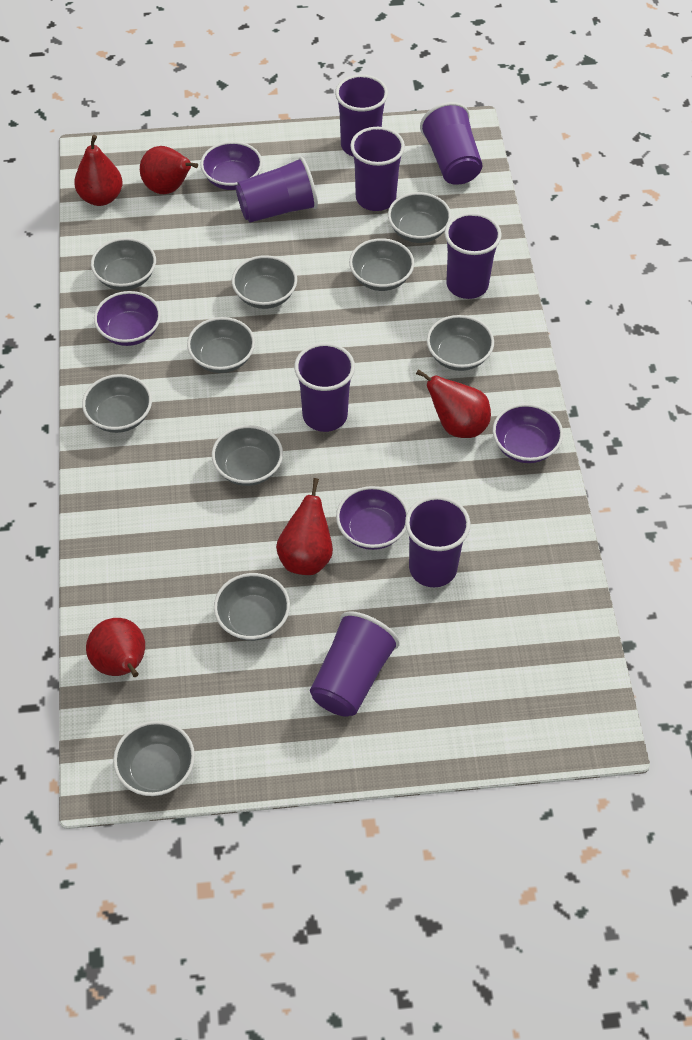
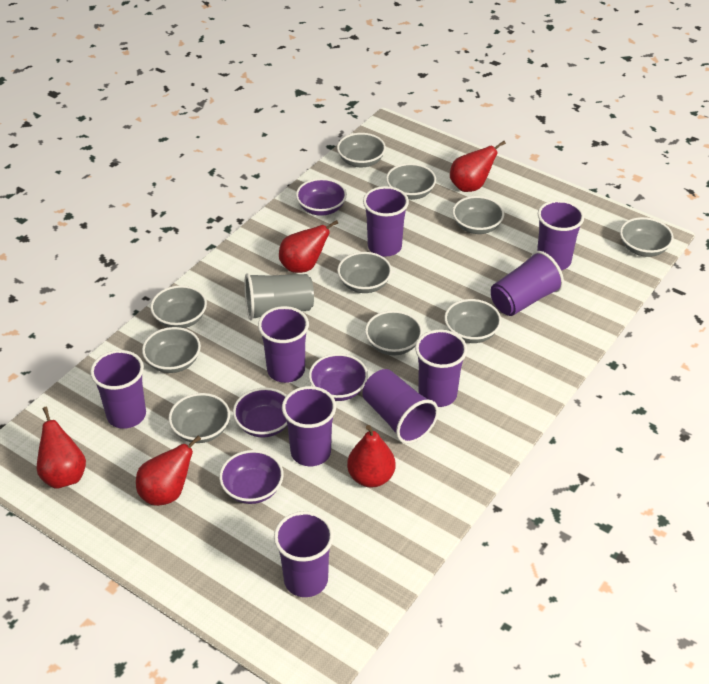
grey cup: none = 0 -> [244,273,314,321] = 1
purple cup: [236,157,318,222] [294,343,355,432] [310,611,400,717] [335,74,388,157] [350,127,405,211] [405,496,470,587] [420,102,482,185] [445,212,502,299] = 8 -> [90,350,146,429] [258,306,309,383] [274,511,334,597] [282,386,336,466] [362,369,439,444] [363,186,409,257] [415,330,467,407] [491,251,564,316] [537,200,584,270] = 9

